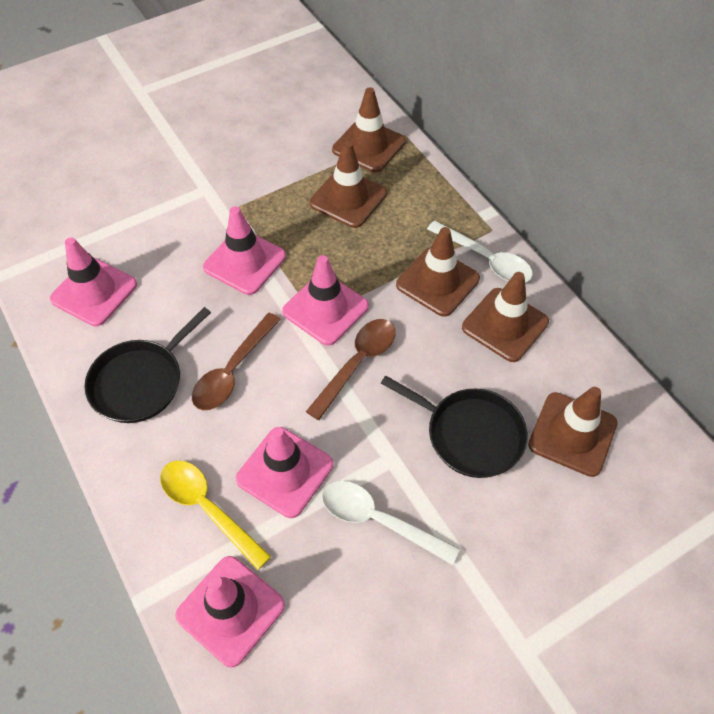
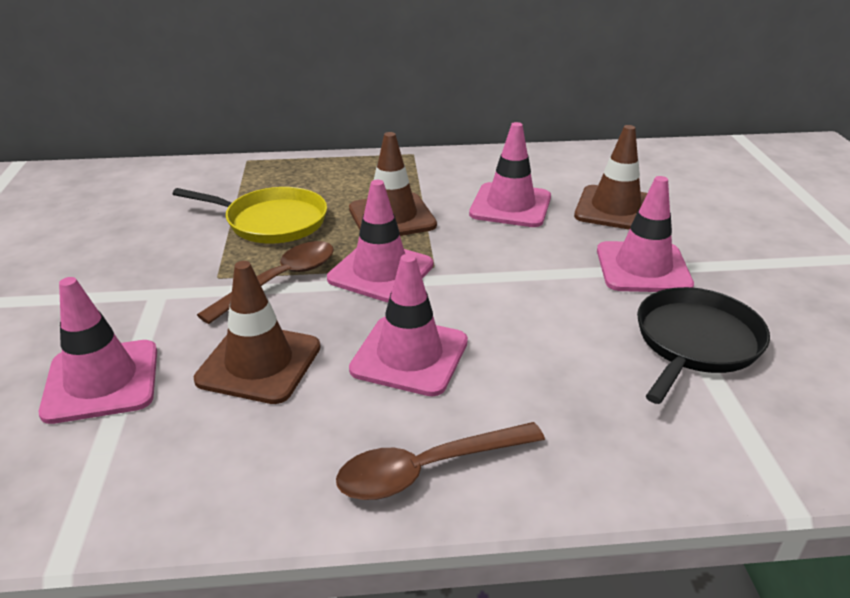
black pan: [84,307,211,423] [381,376,528,478] = 2 -> [637,287,770,404] = 1
brown traffic cone: [310,141,387,228] [332,87,405,173] [396,227,480,317] [462,272,549,362] [528,387,618,477] = 5 -> [194,261,321,404] [349,132,437,236] [574,125,647,230] = 3
white spoon: [322,481,460,565] [427,221,533,283] = 2 -> none = 0
yellow pan: none = 0 -> [173,187,327,243] = 1
yellow spoon: [160,461,272,570] = 1 -> none = 0

